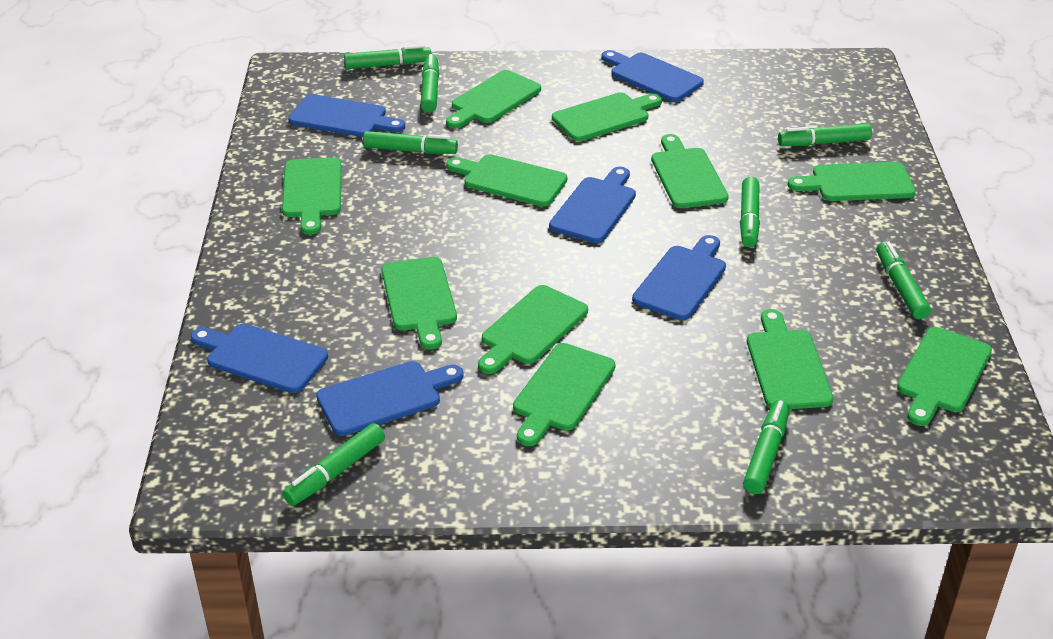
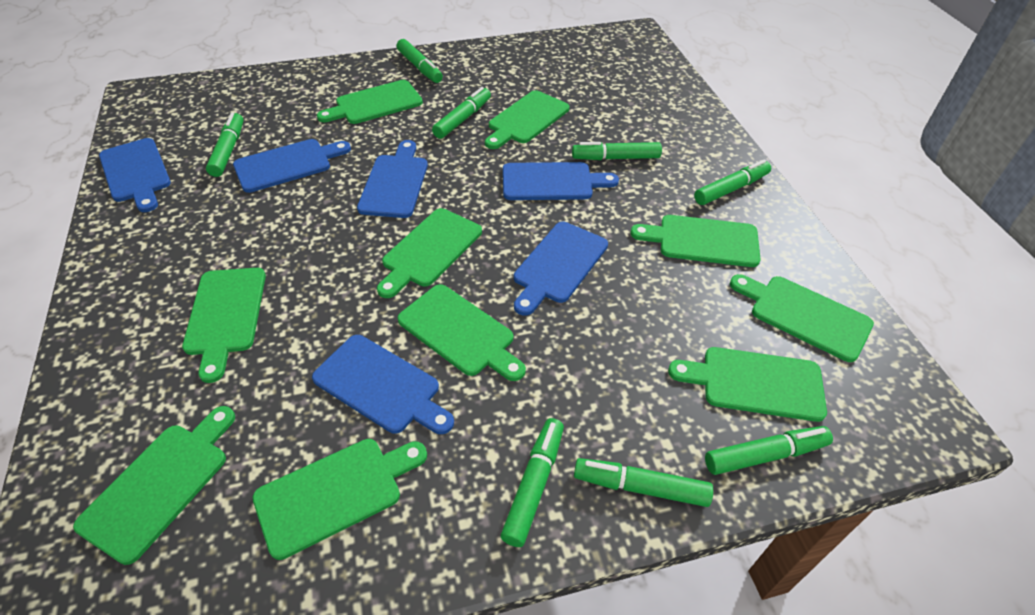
green cutting board: [282,157,341,235] [381,257,457,349] [446,70,541,128] [446,154,567,207] [478,285,588,374] [513,343,616,446] [552,92,662,141] [651,134,729,208] [747,309,833,409] [788,162,916,201] [897,327,992,426] = 11 -> [73,406,235,565] [182,268,266,383] [253,439,427,560] [317,80,423,124] [377,208,482,298] [397,284,526,381] [485,90,569,149] [631,215,761,267] [668,347,827,422] [730,274,874,362] = 10

